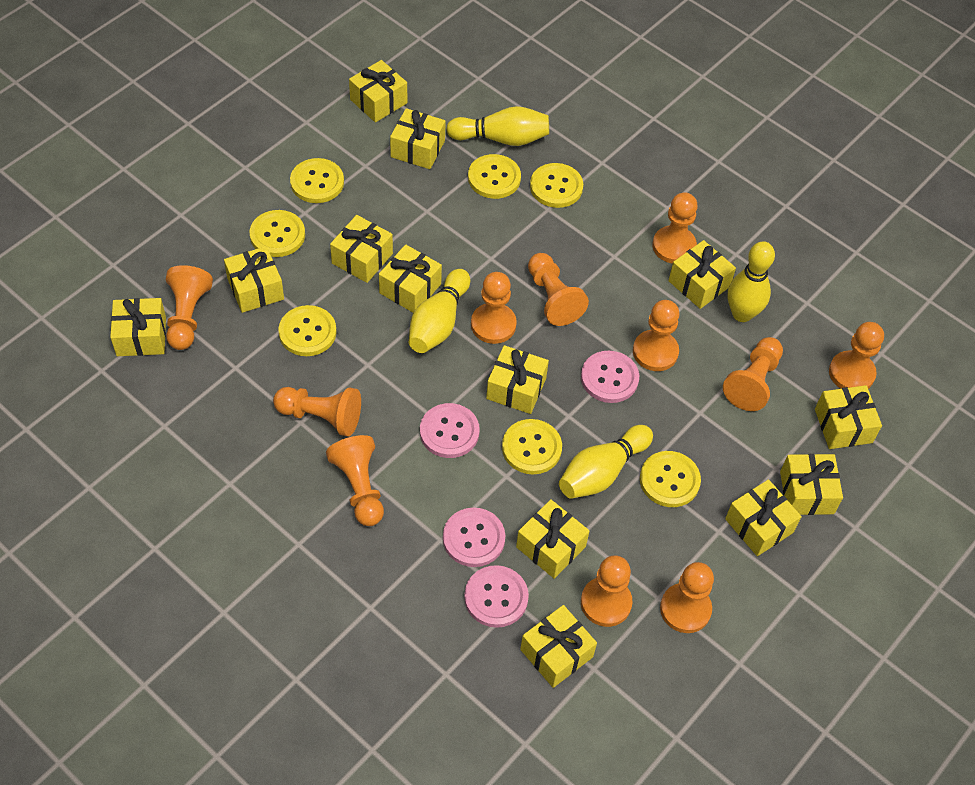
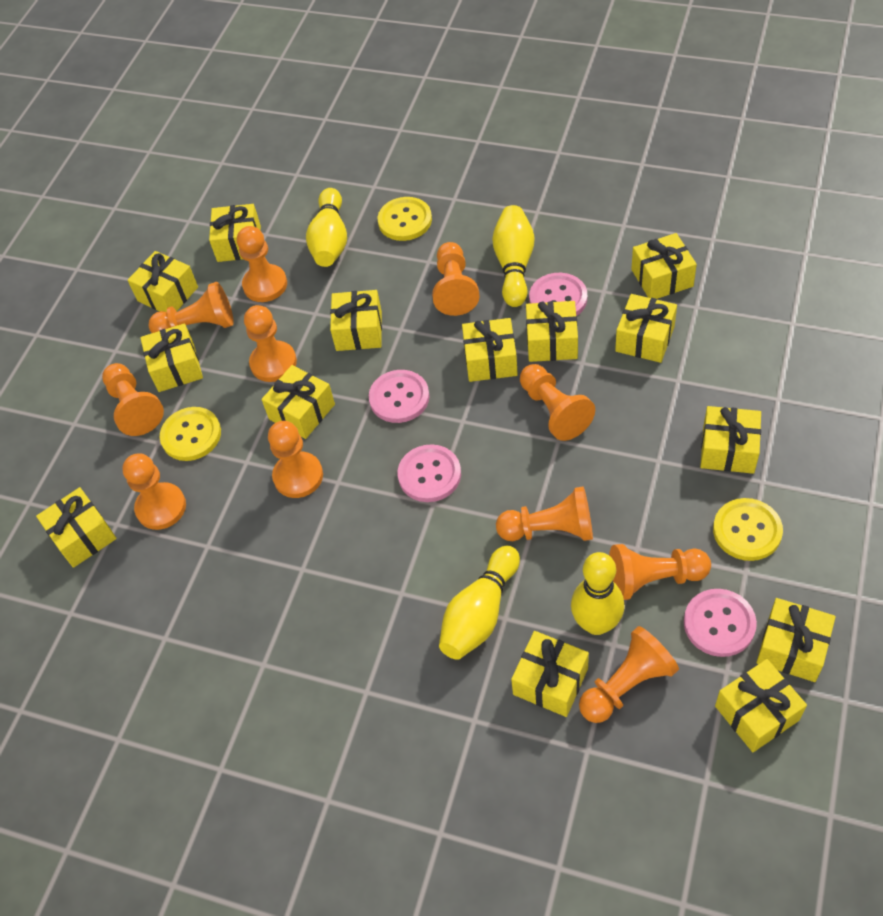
yellow button: [250,210,305,257] [278,305,337,356] [290,158,344,203] [468,154,521,199] [502,419,562,475] [530,163,583,208] [640,451,701,507] = 7 -> [160,407,221,461] [377,197,432,241] [713,498,783,561] = 3
yellow gift: [110,298,166,356] [224,246,284,313] [330,215,393,283] [349,60,407,122] [379,244,442,313] [390,108,446,169] [486,345,549,414] [516,499,589,579] [520,605,597,688] [669,240,736,309] [725,479,802,556] [780,454,843,515] [815,385,882,449] = 13 -> [36,487,117,568] [128,251,198,312] [140,323,203,392] [209,204,261,262] [261,365,335,439] [330,290,382,351] [462,318,518,382] [511,631,589,717] [526,301,578,362] [615,294,677,363] [631,233,697,299] [700,406,761,474] [715,659,807,752] [756,598,836,682] = 14

